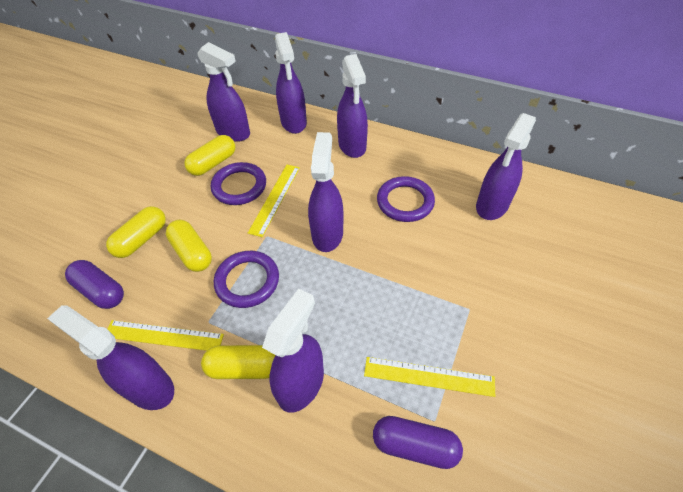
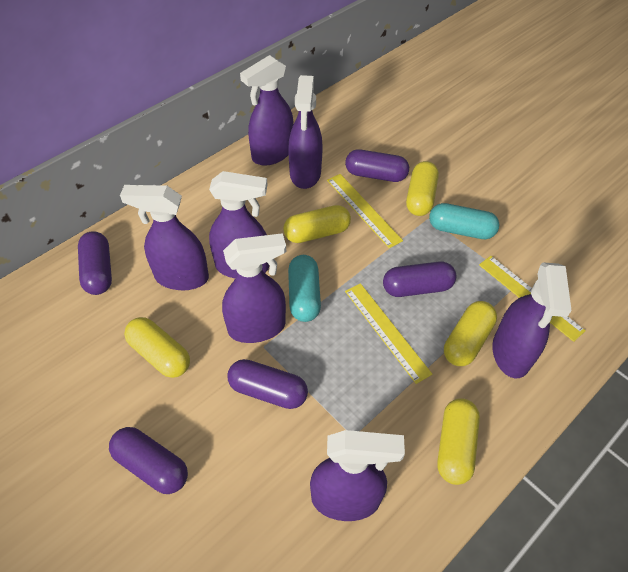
purple capsule: [65,260,124,309] [373,416,463,469] = 2 -> [78,231,112,295] [109,427,188,494] [227,359,308,409] [345,149,409,182] [383,261,456,297] = 5
purple ring: [211,162,266,205] [214,251,279,308] [377,176,435,222] = 3 -> none = 0
turquoise capsule: none = 0 -> [288,255,321,322] [429,203,499,239] = 2
yellow capsule: [106,206,166,258] [166,220,212,272] [184,135,236,176] [201,345,275,379] = 4 -> [124,317,190,378] [283,205,351,243] [406,161,439,216] [437,398,480,485] [444,301,497,366] = 5

